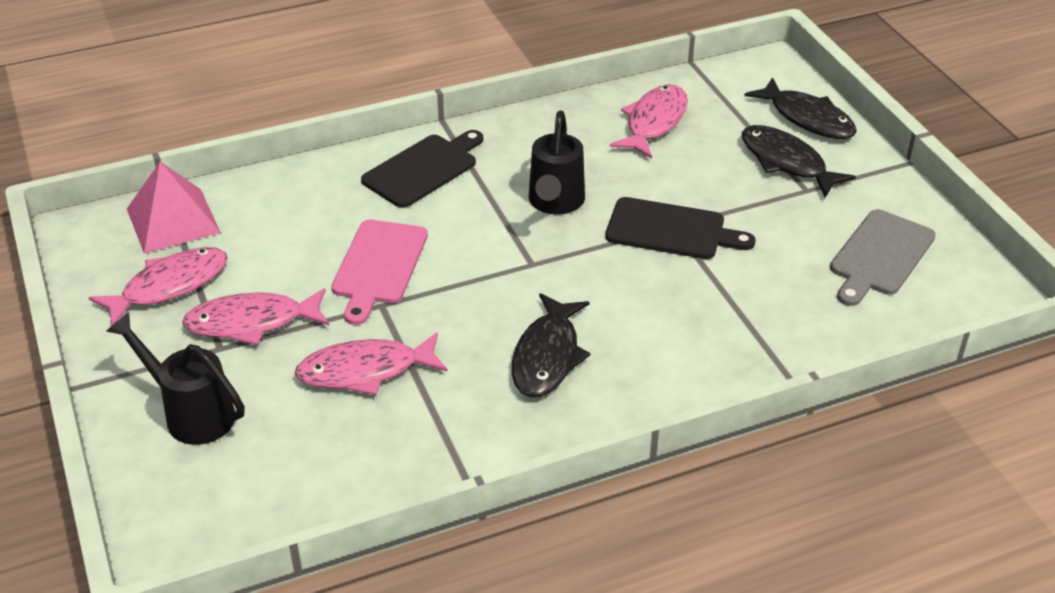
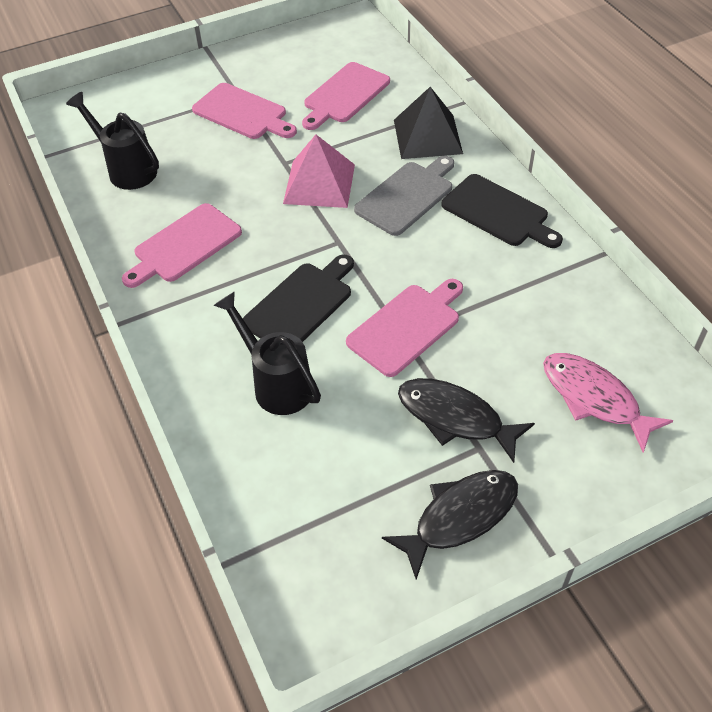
black fish: [512,293,591,397] [742,125,856,197] [744,77,857,139] = 3 -> [382,470,518,579] [398,378,535,463] = 2
black pyramid: none = 0 -> [394,87,463,159] = 1
pink cutting board: [331,220,428,325] = 1 -> [122,203,242,288] [192,83,297,139] [302,62,390,130] [346,279,463,377] = 4
pink fish: [88,247,228,325] [182,288,329,345] [295,332,448,395] [610,84,688,159] = 4 -> [543,353,674,453] = 1

